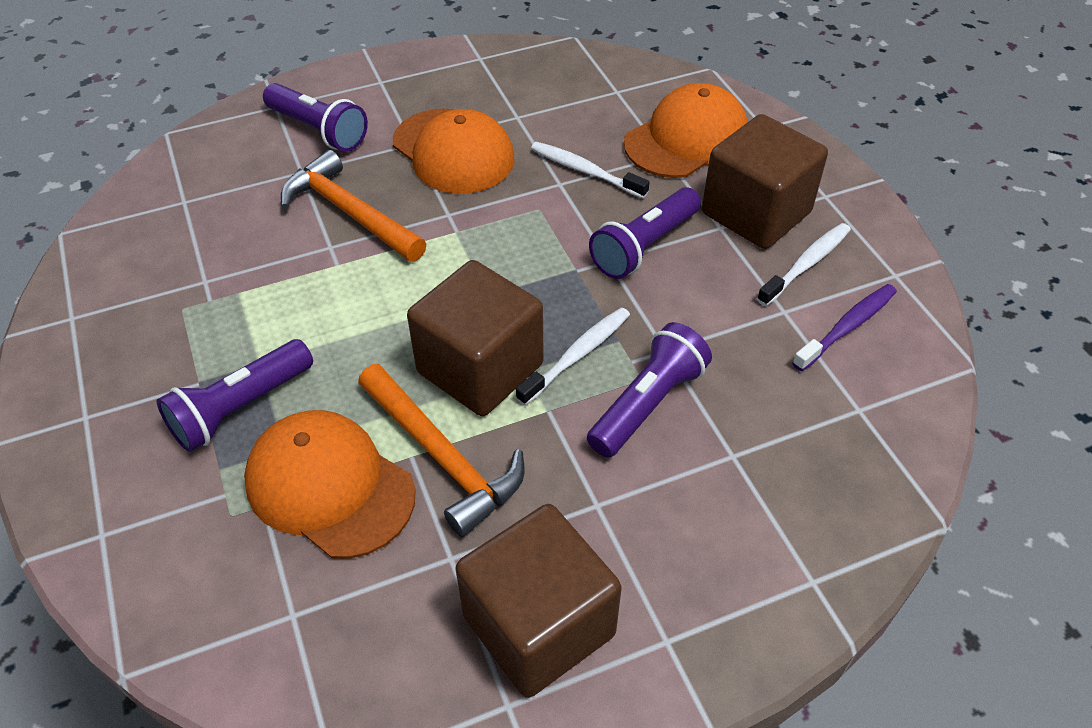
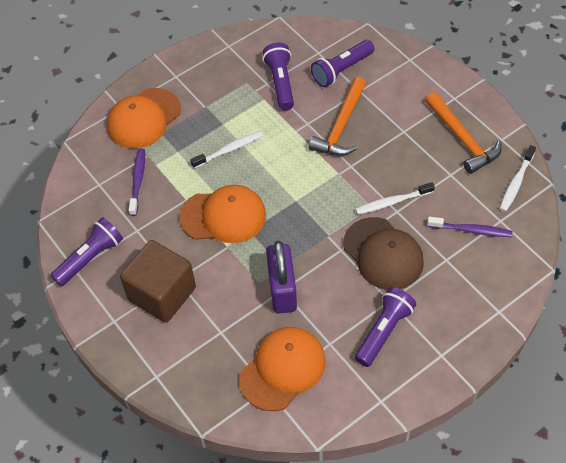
brown cap: none = 0 -> [343,217,424,290] = 1
brown cube: [407,260,544,416] [456,504,622,698] [702,114,828,249] = 3 -> [120,240,196,323] = 1
purple padlock: none = 0 -> [266,241,297,314] = 1
purple toothbrush: [792,284,897,371] = 1 -> [129,148,145,216] [427,217,512,237] = 2

